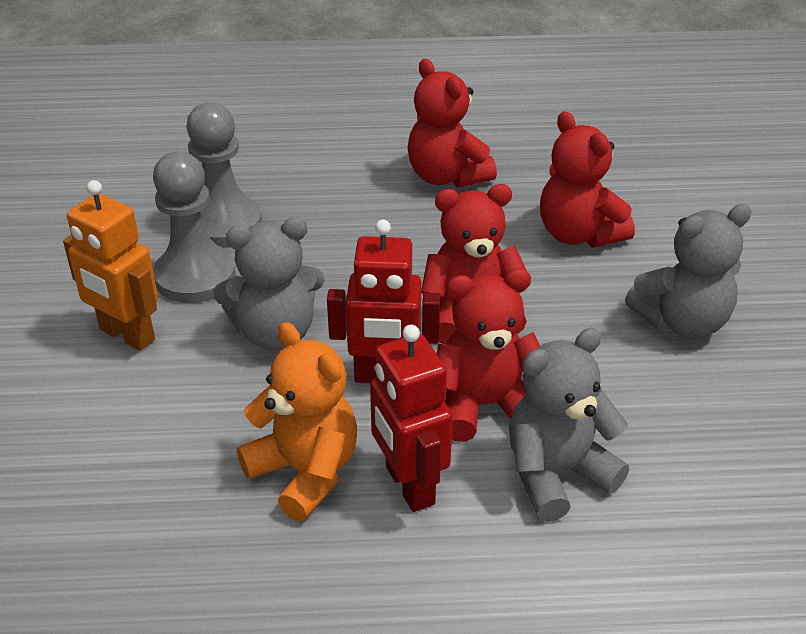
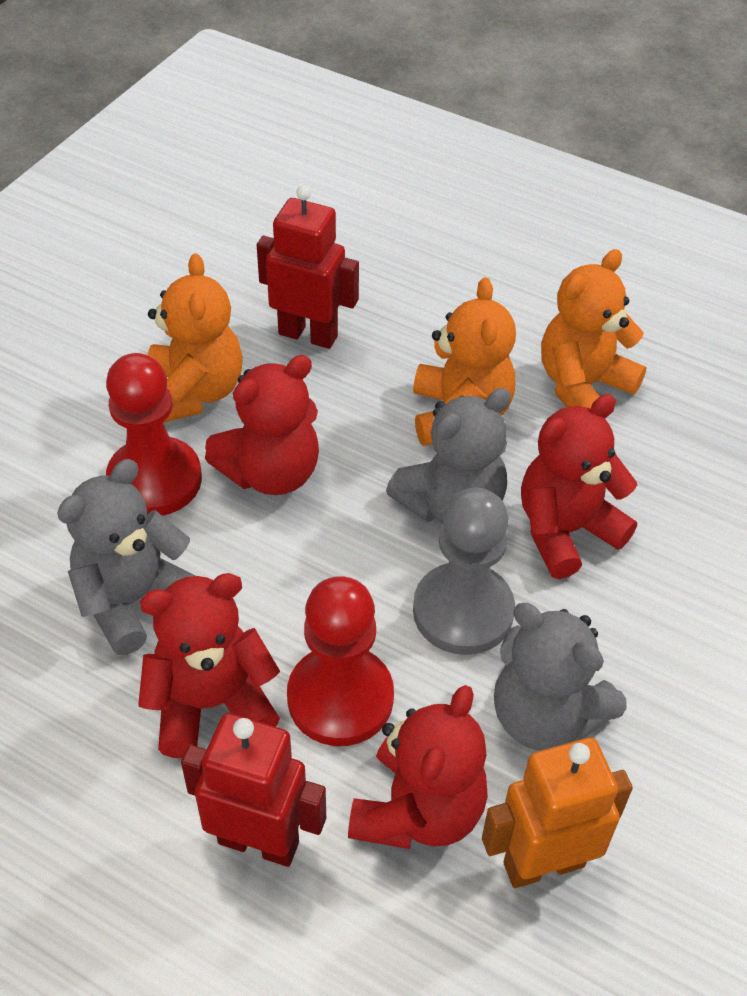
grey pawn: [153,151,236,303] [186,102,262,247] = 2 -> [413,487,515,655] = 1
orange teddy bear: [237,322,357,521] = 1 -> [147,254,243,423] [413,277,516,446] [541,249,646,409] = 3
red pawn: none = 0 -> [106,353,202,516] [287,576,394,746] = 2

